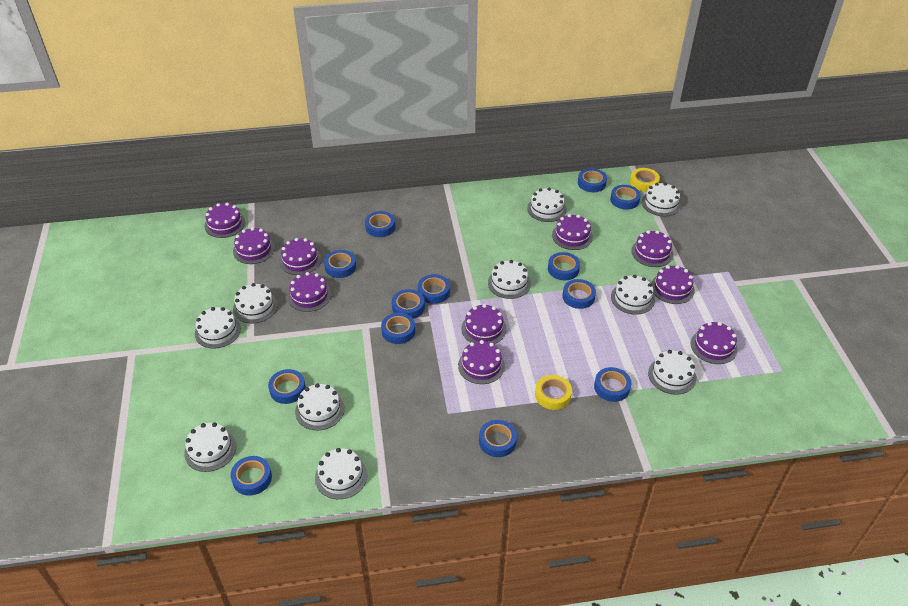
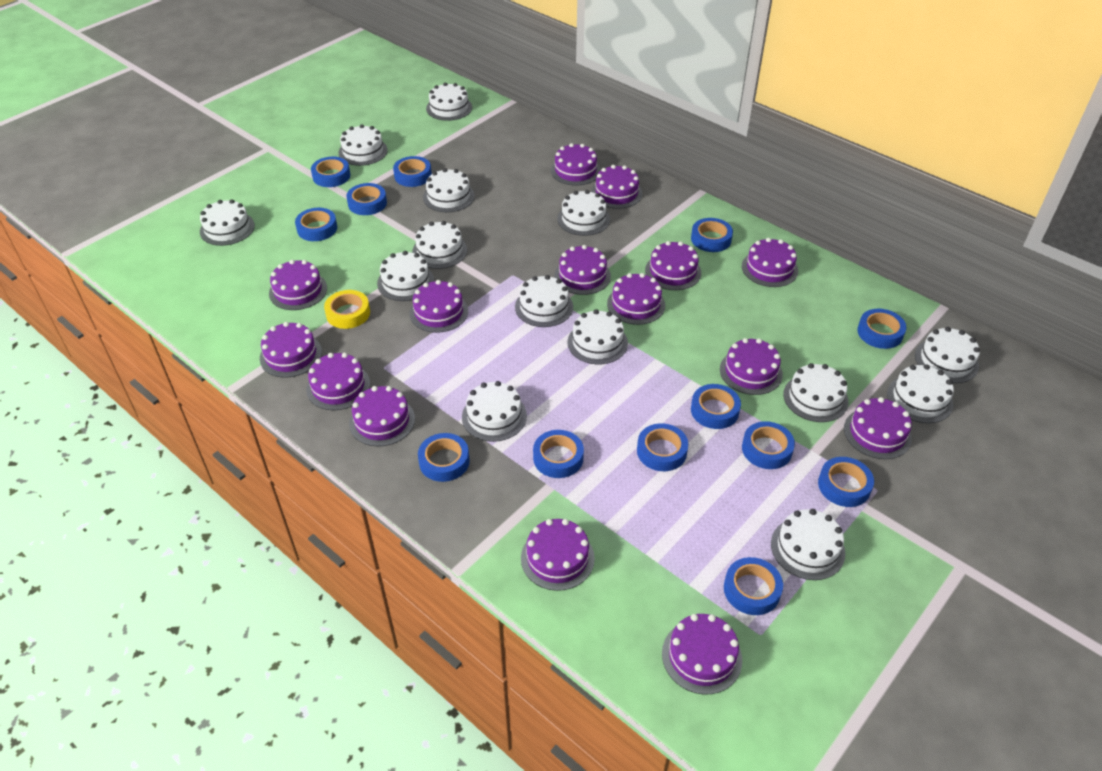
purple cake: [205,203,245,238] [233,227,275,264] [279,238,321,275] [288,272,331,312] [458,340,505,384] [461,304,507,344] [552,214,593,250] [631,230,673,267] [651,265,695,304] [691,322,738,364] = 10 -> [260,322,322,378] [269,260,327,310] [306,353,370,410] [349,386,415,446] [410,280,468,333] [521,519,595,591] [551,143,601,186] [555,245,611,295] [591,165,642,209] [607,273,665,325] [645,241,701,290] [662,614,742,695] [720,338,783,395] [742,238,798,287] [844,397,912,459] = 15
white cake: [184,422,236,472] [195,307,241,349] [233,283,278,323] [295,383,345,430] [315,448,367,499] [488,260,531,299] [527,188,567,222] [611,275,655,315] [642,182,681,217] [648,350,696,395] = 10 -> [200,199,255,246] [338,124,388,166] [377,251,434,301] [412,221,467,269] [423,168,475,212] [426,83,472,121] [462,381,527,442] [515,275,573,327] [557,190,610,236] [568,309,628,364] [771,509,845,580] [783,363,848,422] [887,364,954,423] [915,327,980,383] = 14
yellow tape: [535,375,572,410] [630,168,660,192] = 2 -> [324,290,370,329] = 1

